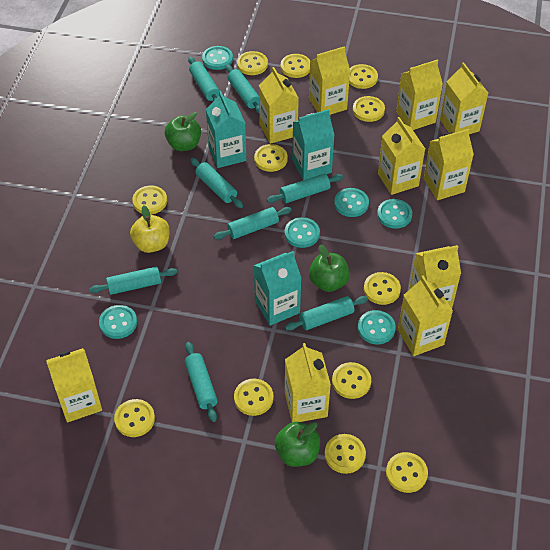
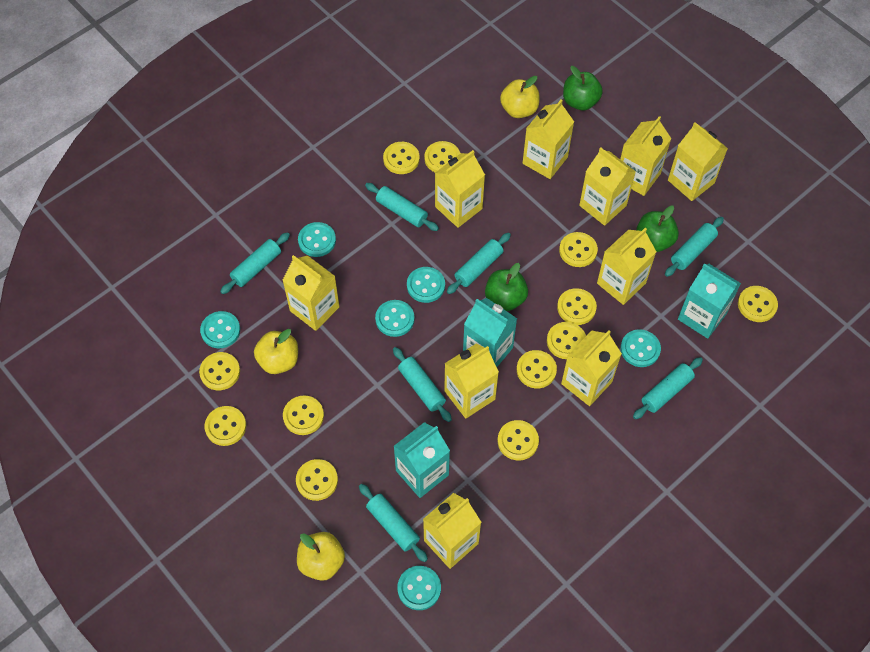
turquoise rolling pin: [90,267,177,295] [185,342,218,422] [188,57,219,101] [190,158,243,208] [214,207,292,240] [226,65,259,113] [267,174,343,203] [285,296,368,331] = 8 -> [220,232,290,294] [359,484,428,562] [365,183,439,231] [393,347,452,422] [447,233,511,294] [633,357,703,419] [665,217,724,277] = 7
yellow apple: [130,206,170,253] = 1 -> [254,329,298,374] [297,532,345,581] [500,76,539,118] = 3

